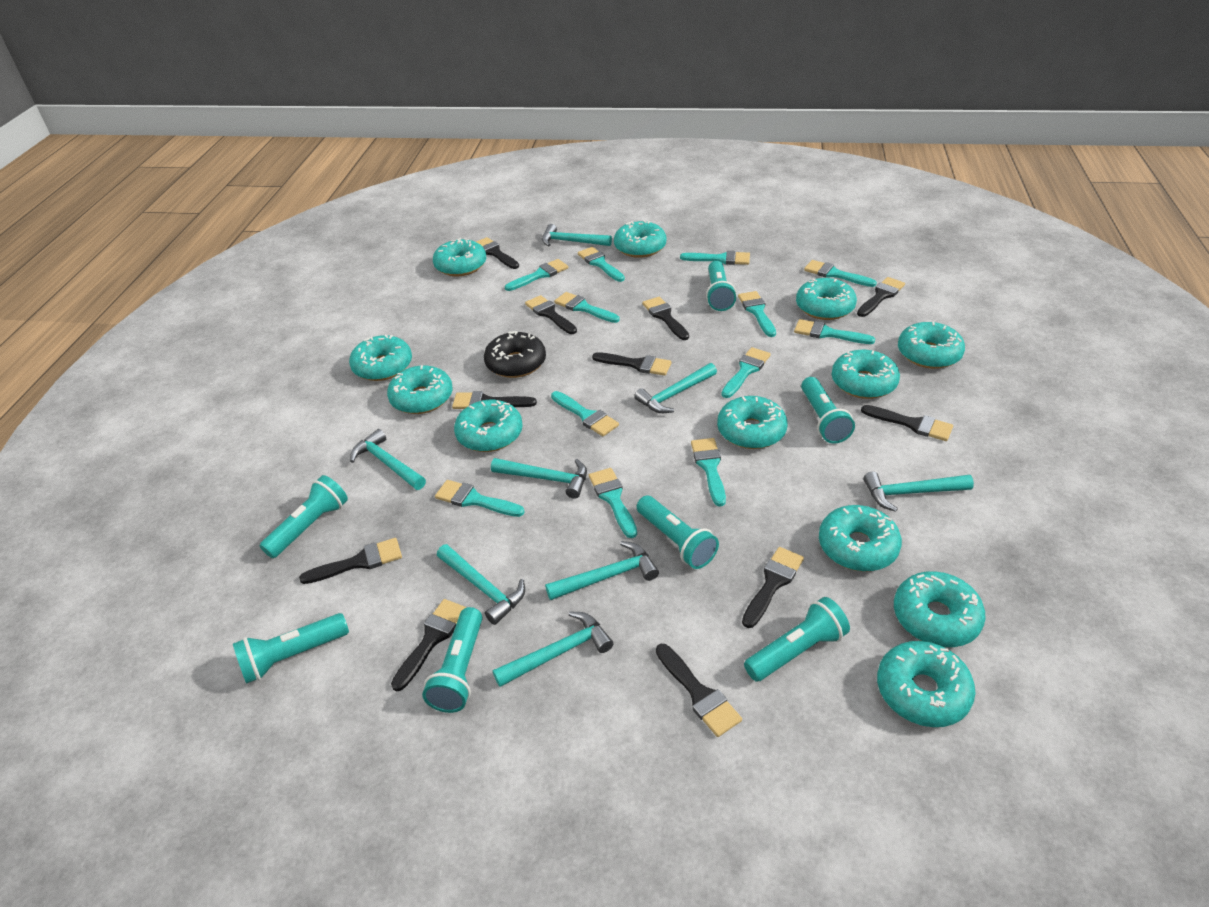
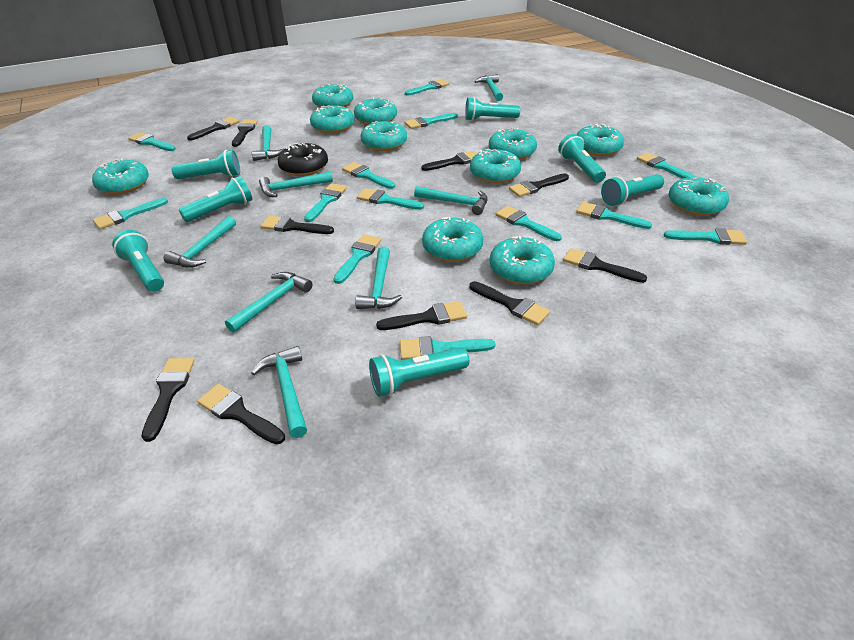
black brush: [299,538,402,584] [391,599,467,691] [452,391,537,409] [476,237,519,269] [525,295,577,334] [592,352,671,376] [642,297,689,340] [656,644,742,737] [742,547,804,628] [857,277,905,317] [861,405,953,441] = 11 -> [142,358,194,442] [187,117,239,141] [197,384,285,444] [232,119,258,147] [260,216,334,234] [376,301,467,330] [421,151,477,171] [469,281,550,326] [509,173,569,197] [563,248,647,283] = 10
turquoise brush: [435,480,525,517] [505,259,568,291] [551,391,619,436] [554,292,620,323] [578,247,625,282] [589,468,637,538] [680,251,750,265] [691,438,726,506] [721,347,771,398] [738,291,776,337] [794,319,875,344] [804,260,877,287] = 12 -> [93,198,168,229] [128,132,176,151] [304,183,347,222] [334,234,381,284] [342,162,395,189] [357,188,424,210] [400,336,496,360] [405,79,449,95] [405,113,458,129] [495,206,562,241] [576,202,652,229] [637,152,696,179] [664,228,747,245] = 13
turquoise donut: [349,335,412,381] [387,365,453,414] [433,238,486,276] [454,400,523,452] [614,220,666,258] [717,396,788,449] [796,278,857,320] [819,505,902,571] [832,350,900,399] [877,641,975,727] [894,571,986,647] [898,322,965,369] = 12 -> [92,158,149,195] [310,105,354,134] [312,84,353,108] [354,98,397,125] [361,121,407,151] [422,217,483,262] [470,149,521,183] [489,128,537,160] [490,236,555,284] [576,124,624,156] [668,177,729,216] = 11

